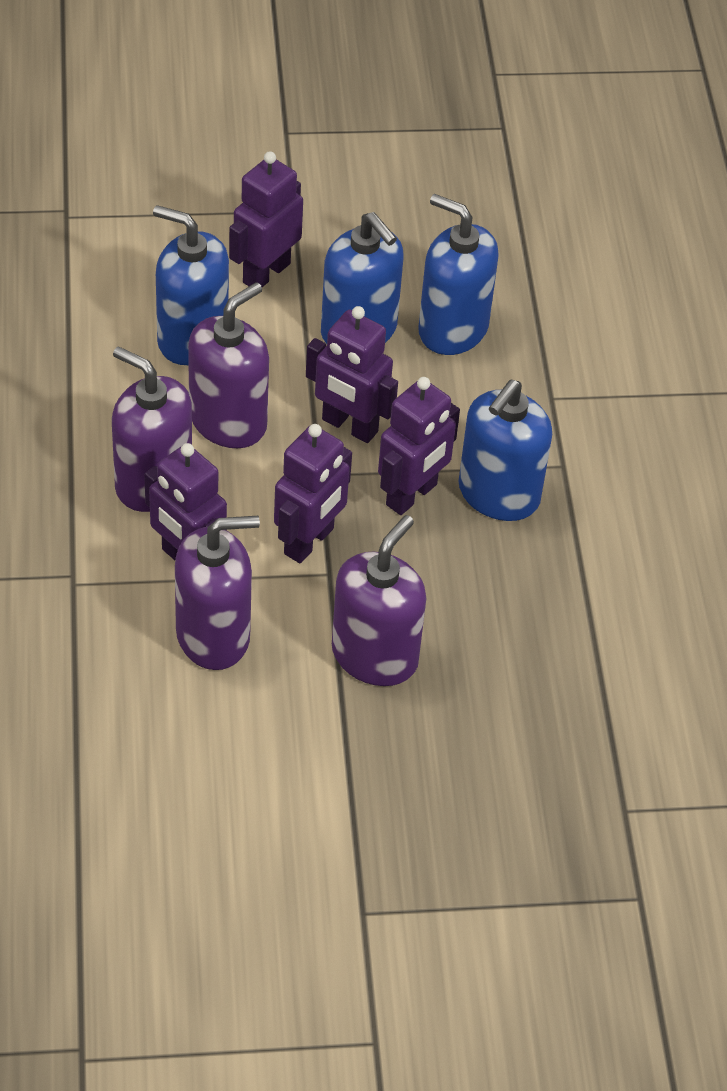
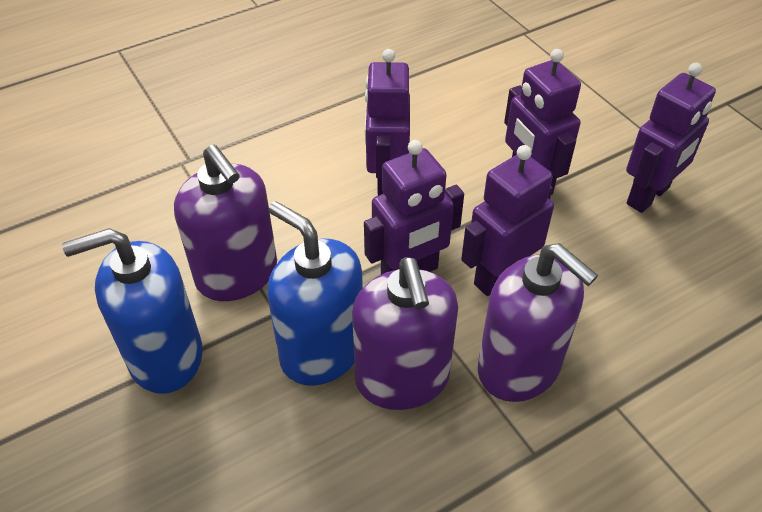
blue soap dispenser: [153,205,229,365] [321,212,403,344] [418,194,499,355] [459,380,552,521] = 4 -> [62,228,203,394] [267,201,363,386] = 2
purple soap dispenser: [112,346,192,512] [175,516,260,670] [188,282,269,448] [332,515,426,686] = 4 -> [174,145,277,301] [352,257,458,410] [478,243,598,402] = 3

